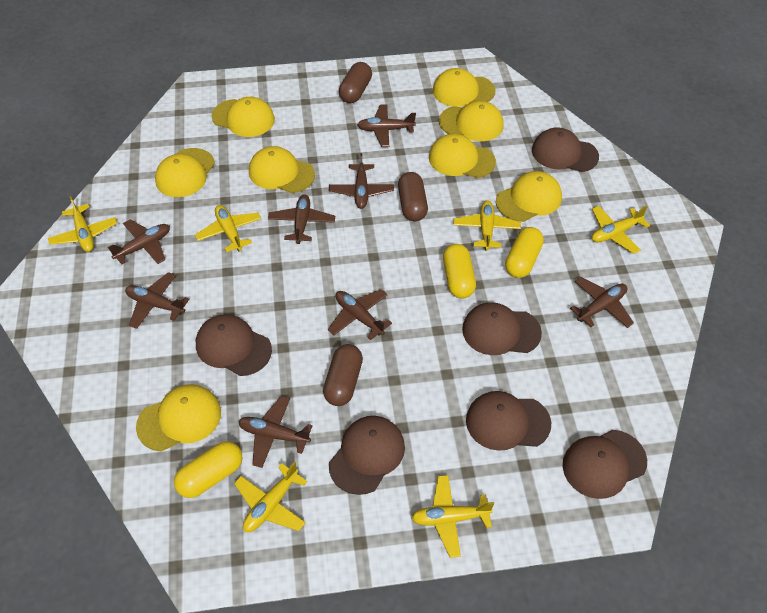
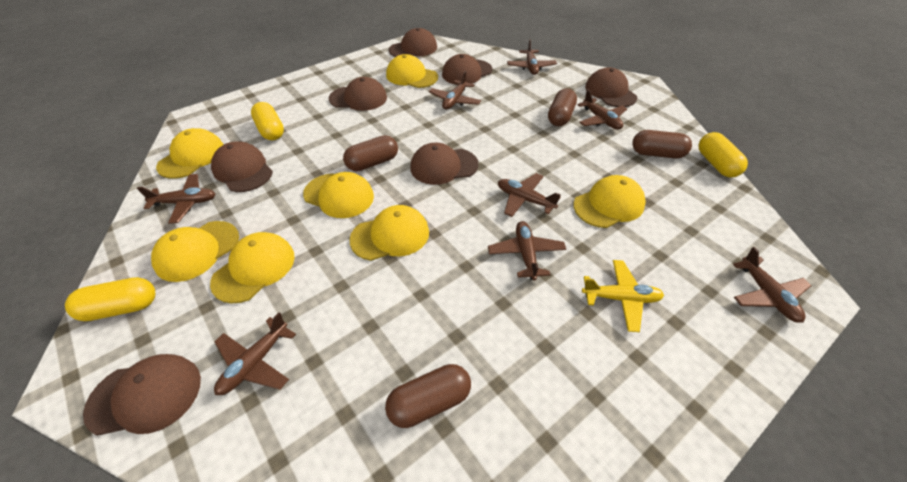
brown cap: [196,314,272,376] [329,416,405,495] [462,302,542,355] [466,391,551,451] [532,127,599,172] [563,430,647,499] = 6 -> [83,354,201,436] [211,141,273,192] [329,77,387,111] [389,28,437,57] [410,143,479,185] [442,54,492,85] [585,67,637,107] = 7
brown capsule: [323,344,363,406] [339,62,372,103] [398,172,428,221] = 3 -> [343,135,398,171] [385,364,471,428] [548,88,577,126] [632,130,692,158] = 4
yellow cap: [136,384,221,451] [155,148,215,197] [211,97,275,137] [249,146,315,193] [429,134,496,178] [433,68,496,107] [439,101,504,141] [496,171,562,222] = 8 -> [151,221,239,282] [156,128,224,179] [210,232,295,304] [303,172,374,218] [349,205,429,261] [386,54,438,88] [573,175,646,228] = 7
yellow plane: [48,196,117,252] [195,205,261,252] [234,461,308,532] [412,475,494,558] [453,200,521,250] [592,206,650,254] = 6 -> [582,260,664,332] = 1

